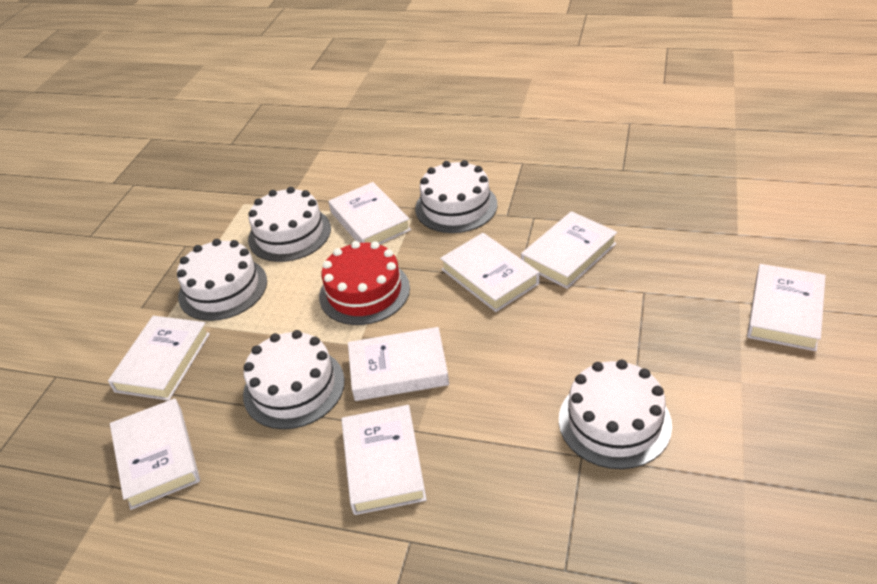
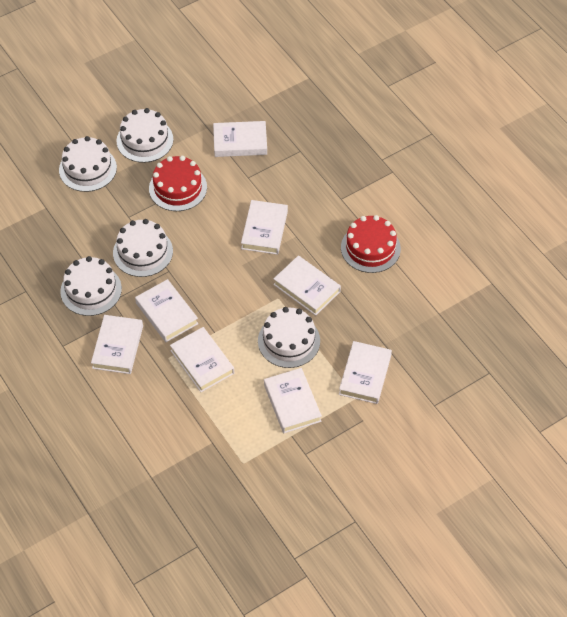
red cake: [319,241,410,325] = 1 -> [149,156,207,211] [341,215,401,273] = 2

